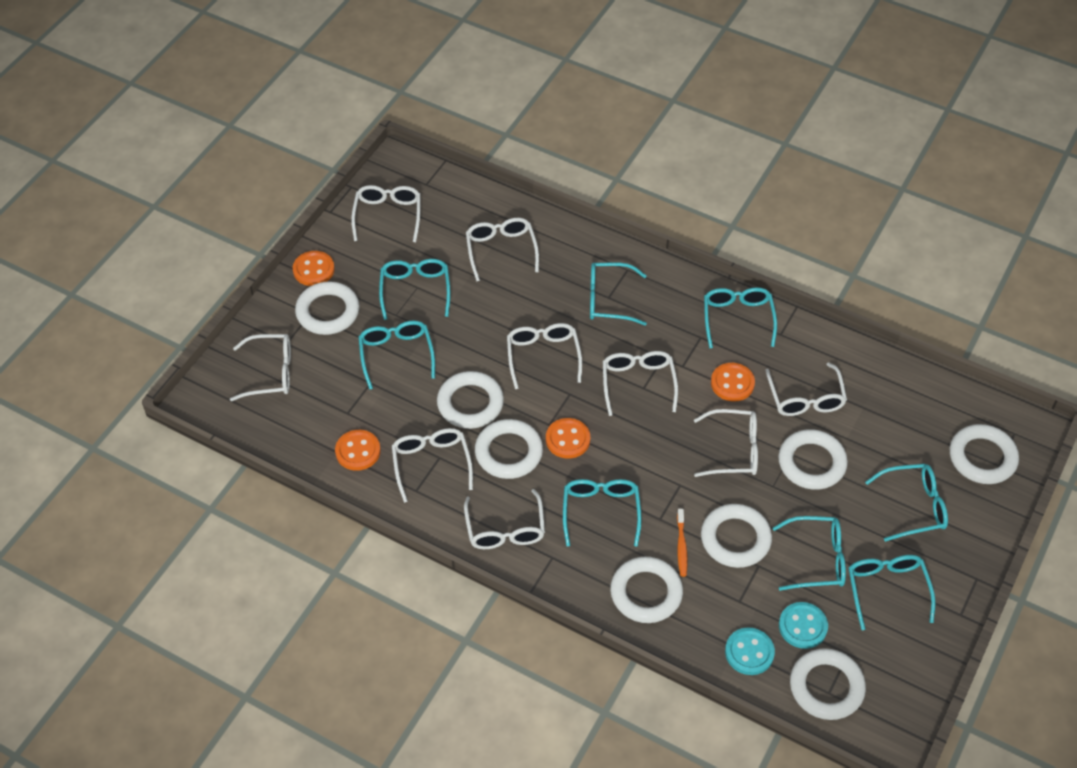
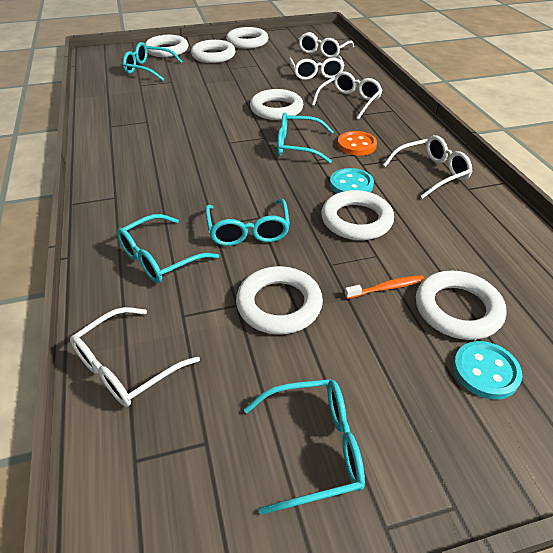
orange button: [293,251,335,286] [335,430,381,471] [546,418,590,459] [711,363,755,402] = 4 -> [337,131,377,156] = 1
turquoise glasses: [358,321,435,390] [379,259,451,320] [563,479,642,547] [590,262,647,326] [704,287,777,348] [773,516,846,591] [849,555,936,630] [865,464,948,542] = 8 -> [117,214,219,283] [123,42,183,81] [205,199,290,246] [244,379,365,515] [277,112,334,163] = 5
white glasses: [230,334,291,401] [351,185,421,242] [392,428,473,503] [464,489,545,549] [466,218,539,282] [507,323,582,389] [603,351,678,416] [694,409,758,477] [765,363,847,416] = 9 -> [70,307,200,407] [289,55,345,80] [299,32,354,58] [312,71,383,120] [383,135,473,199] = 5
white ring: [295,281,359,335] [437,371,504,429] [475,419,543,479] [610,556,683,623] [701,504,772,568] [778,429,848,490] [790,648,866,720] [950,424,1019,484] = 8 -> [145,35,188,57] [191,40,236,63] [226,27,269,49] [236,266,323,335] [250,89,303,120] [321,190,394,240] [416,271,506,340] = 7

